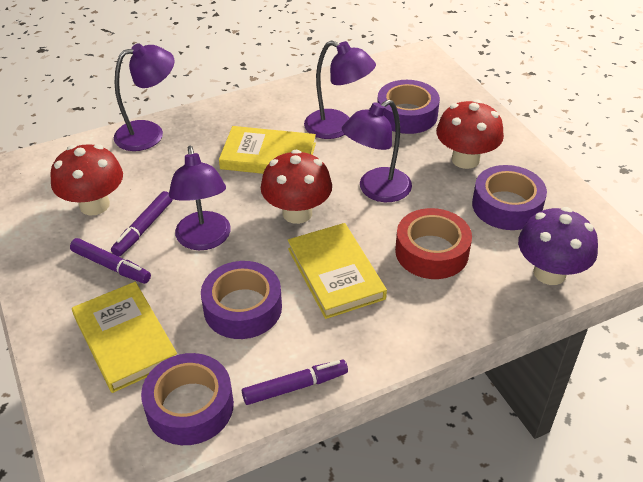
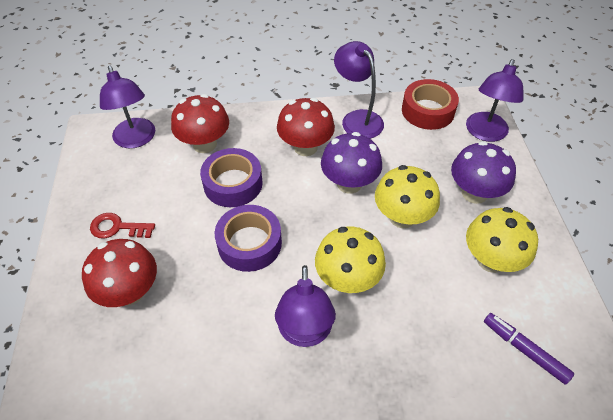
purple marker: [70,238,151,284] [111,191,173,257] [242,360,348,405] = 3 -> [484,313,574,385] = 1
purple mushroom: [518,207,598,285] = 1 -> [321,132,382,194] [451,141,516,204] = 2
purple tape: [141,353,234,445] [201,261,282,339] [377,80,440,134] [472,165,547,230] = 4 -> [200,148,263,207] [215,205,282,272] = 2
red key: none = 0 -> [90,213,155,238] = 1
yellow book: [72,282,177,393] [219,126,316,174] [288,223,387,319] = 3 -> none = 0
yellow mushroom: none = 0 -> [315,227,386,293] [375,165,440,228] [466,207,538,273] = 3

